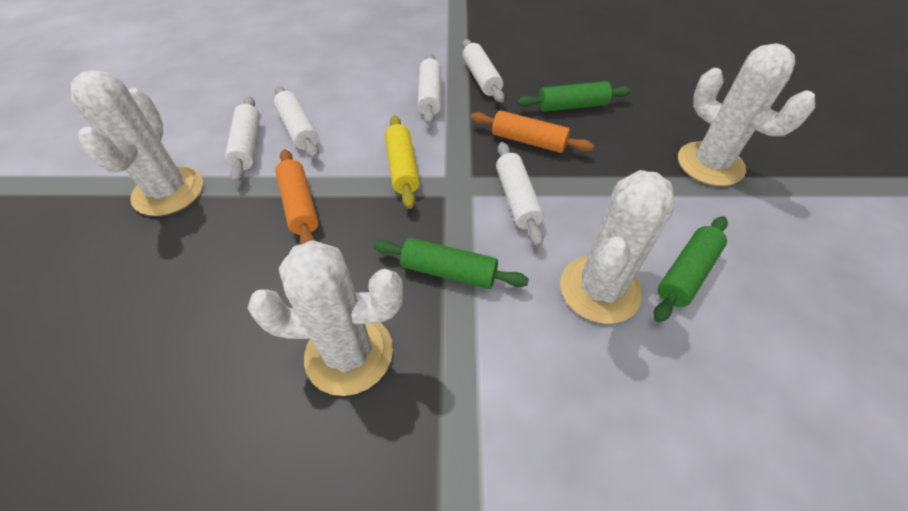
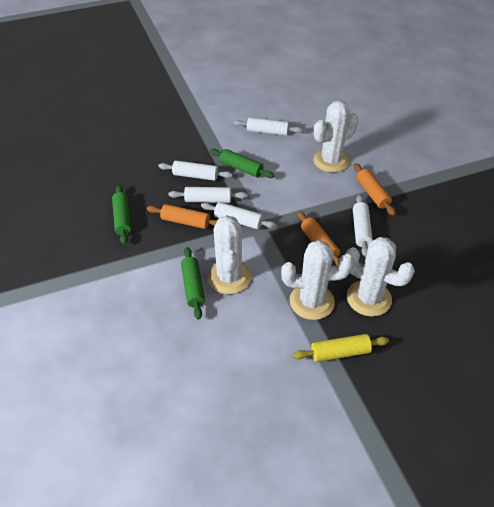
orange rolling pin: [275,149,318,244] [471,110,594,153] = 2 -> [147,204,217,229] [297,211,340,266] [354,163,396,216] = 3

